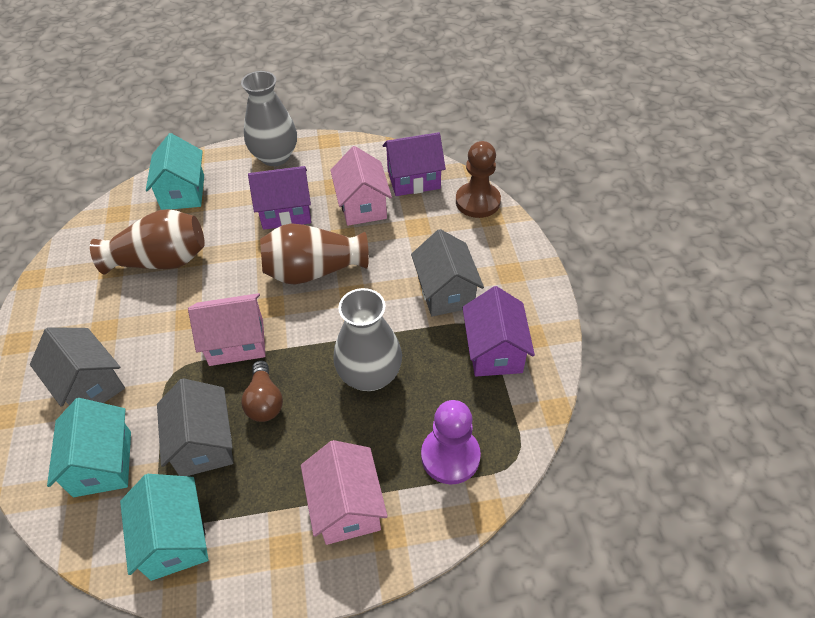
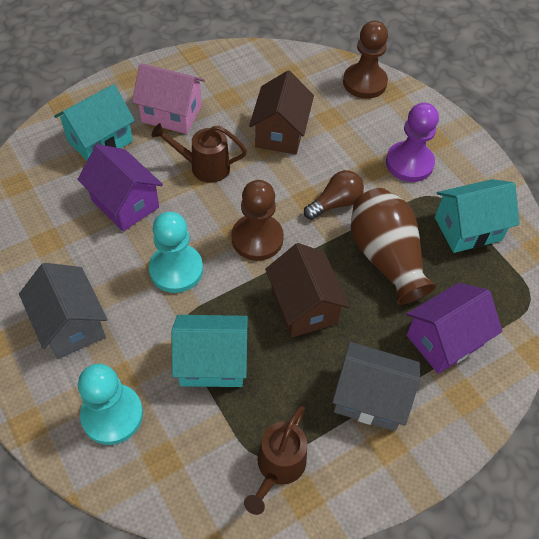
brown house: none = 0 -> [249,71,314,154] [265,243,350,338] = 2
brown pawn: [456,141,501,218] = 1 -> [232,180,284,261] [343,21,388,99] = 2
brown vase: [90,209,205,275] [260,223,369,285] = 2 -> [351,188,436,305] = 1
brown watering can: none = 0 -> [151,123,247,183] [244,406,307,515] = 2
grey house: [30,327,125,407] [157,378,233,476] [411,229,484,317] = 3 -> [19,263,108,359] [332,342,420,431] = 2
grey vase: [241,71,297,166] [333,288,402,391] = 2 -> none = 0
pink house: [188,293,266,366] [301,440,388,545] [330,146,392,226] = 3 -> [132,63,205,134] = 1
purple house: [248,166,311,230] [383,132,446,196] [462,286,535,377] = 3 -> [77,144,163,232] [406,283,503,374] = 2
turquoise pawn: none = 0 -> [78,364,143,445] [149,212,203,293] = 2

